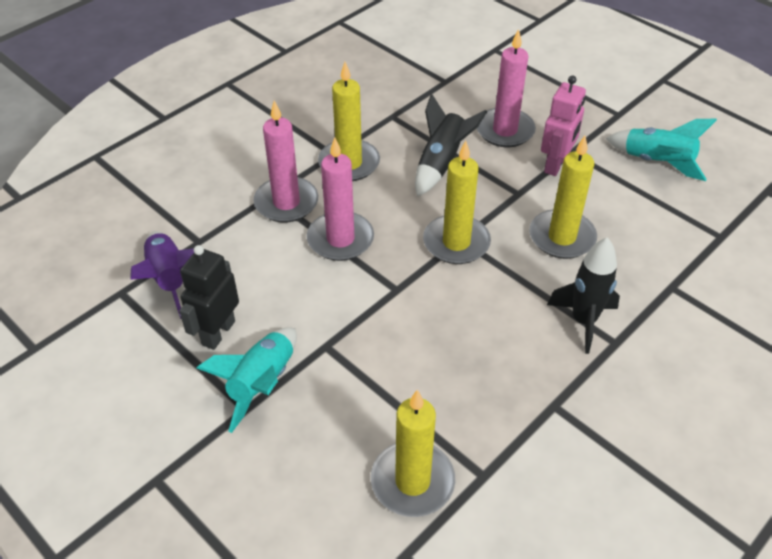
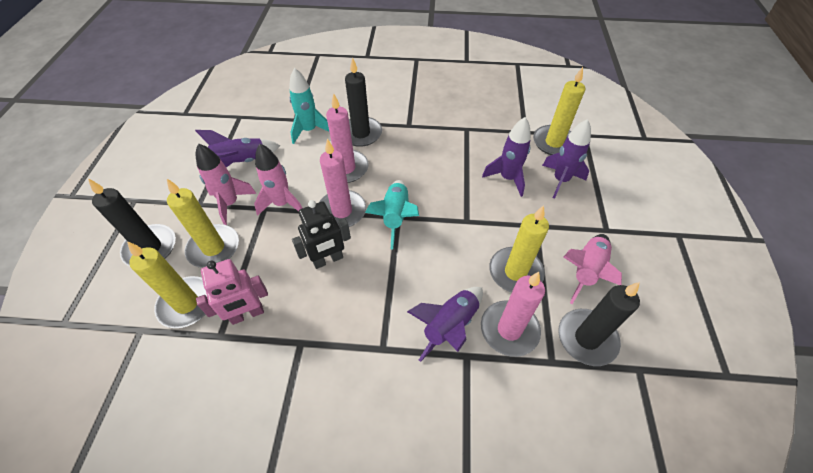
black candle: none = 0 -> [88,179,176,266] [345,57,382,147] [558,282,640,366] = 3
black rocket: [415,94,487,196] [547,237,620,354] = 2 -> none = 0
pink rocket: none = 0 -> [196,143,256,225] [254,144,302,216] [563,234,622,304] = 3
purple rocket: [130,231,194,319] = 1 -> [195,130,281,167] [407,287,483,362] [482,117,531,197] [542,119,591,199] = 4

